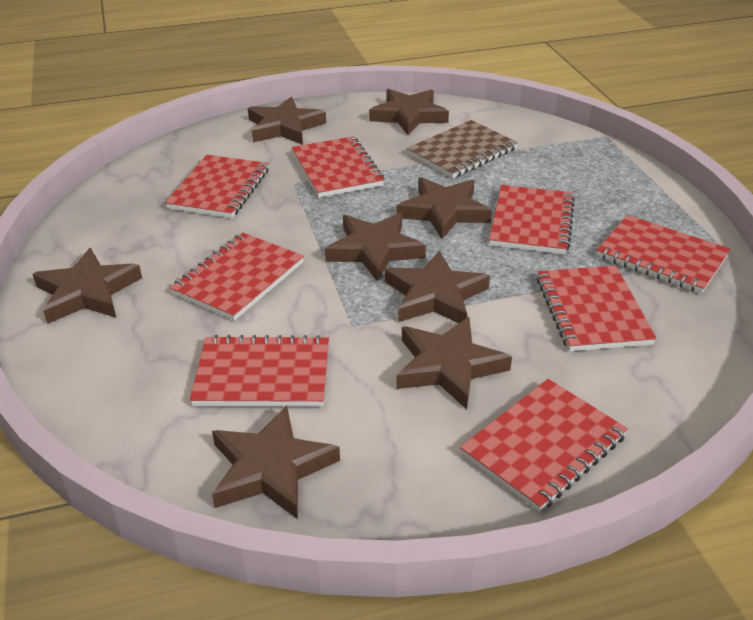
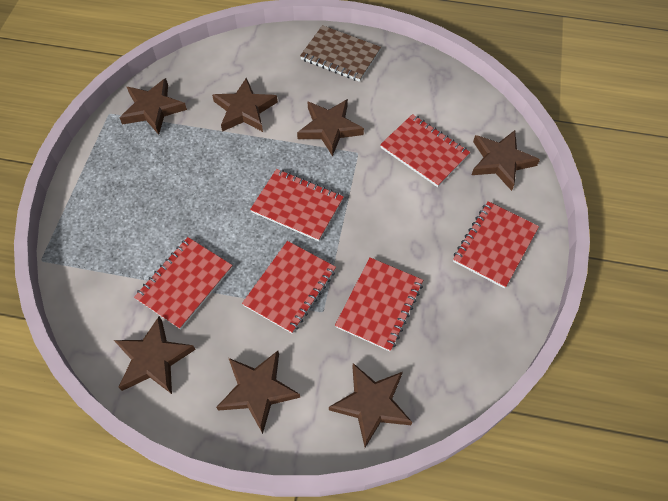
brown star: [33,248,142,324] [212,405,340,519] [248,97,326,145] [325,213,426,282] [369,89,449,135] [385,250,490,323] [396,317,512,409] [397,177,492,239] = 8 -> [114,316,196,394] [120,78,187,135] [212,78,278,132] [216,351,300,434] [297,99,364,157] [329,363,412,447] [472,130,540,191] = 7
red notebook: [165,155,269,218] [170,233,304,321] [190,335,329,407] [292,136,384,198] [460,379,628,512] [489,185,575,254] [537,265,656,351] [596,215,731,294] = 8 -> [134,237,232,330] [242,241,336,334] [250,169,344,241] [335,258,423,352] [380,114,470,187] [453,201,539,288] = 6

